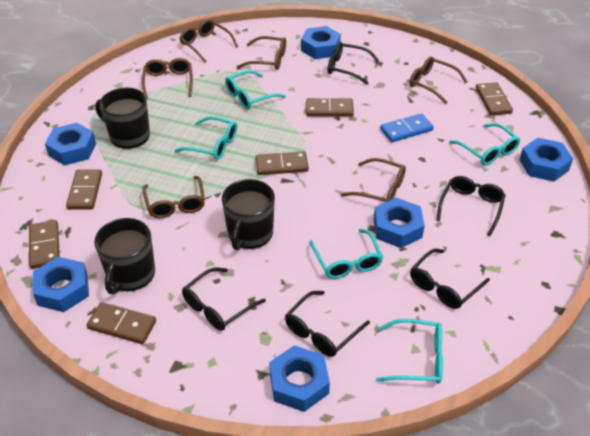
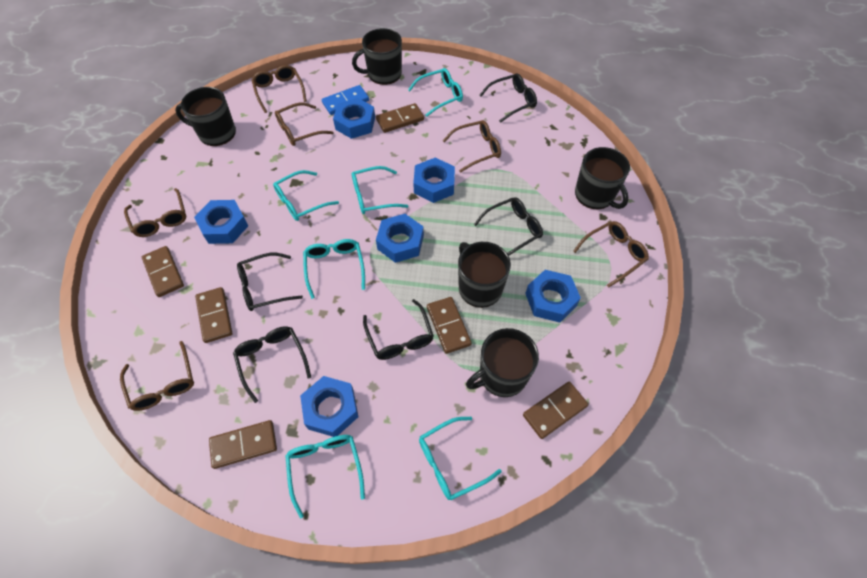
black mug: [94,218,155,294] [95,88,150,149] [222,179,275,250] = 3 -> [175,87,236,146] [352,28,402,85] [458,242,511,308] [466,328,539,397] [575,147,630,209] = 5
turquoise glasses: [174,116,237,160] [225,70,286,109] [310,229,383,279] [376,319,443,384] [449,123,520,165] = 5 -> [273,170,339,221] [285,435,365,518] [303,239,365,299] [352,166,408,214] [408,68,463,117] [419,417,502,500] = 6

